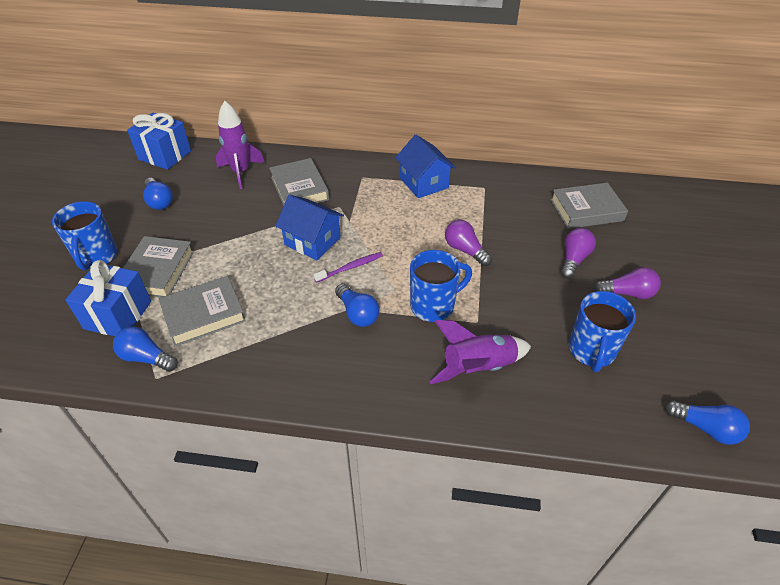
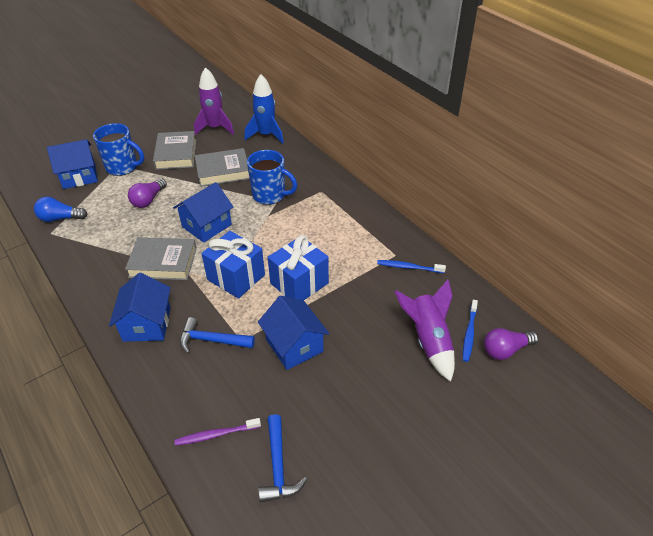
blue hammer: none = 0 -> [180,317,255,354] [258,414,307,503] = 2
blue house: [275,195,344,260] [395,135,456,198] = 2 -> [47,139,98,189] [109,273,171,342] [173,182,233,243] [258,296,329,370] = 4
blue light bulb: [113,326,178,372] [143,178,173,210] [335,284,379,327] [665,400,750,445] = 4 -> [34,197,87,222] = 1
blue mug: [52,201,117,271] [410,250,472,322] [569,291,636,372] = 3 -> [93,123,144,176] [247,150,297,205] = 2
blue rocket: none = 0 -> [244,74,284,144] = 1
blue toothbrush: none = 0 -> [377,260,446,273] [463,300,478,362] = 2
grey book: [123,236,194,298] [159,276,246,346] [269,158,329,206] [550,183,628,229] = 4 -> [125,237,197,280] [153,131,196,170] [195,148,250,187] = 3
purple light bulb: [445,220,492,266] [561,228,596,278] [594,267,661,299] = 3 -> [128,178,167,208] [484,328,538,360] = 2

